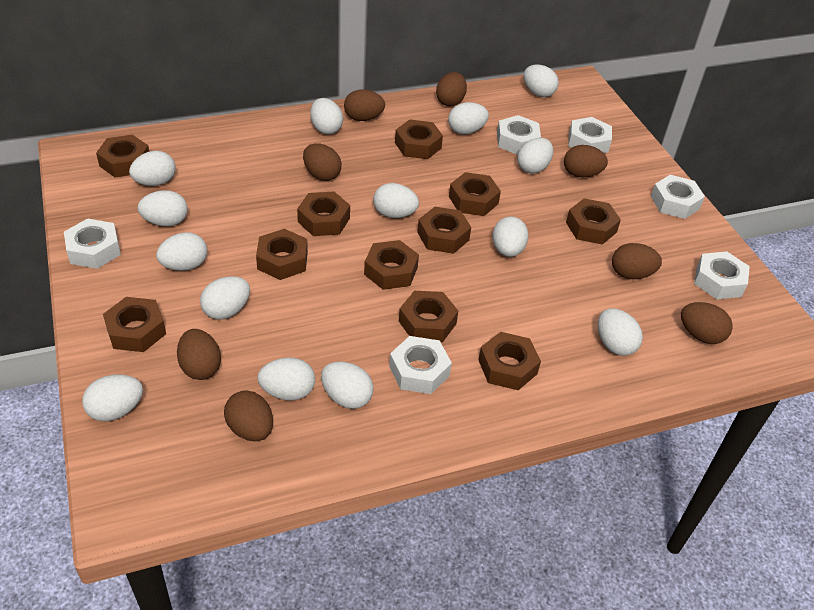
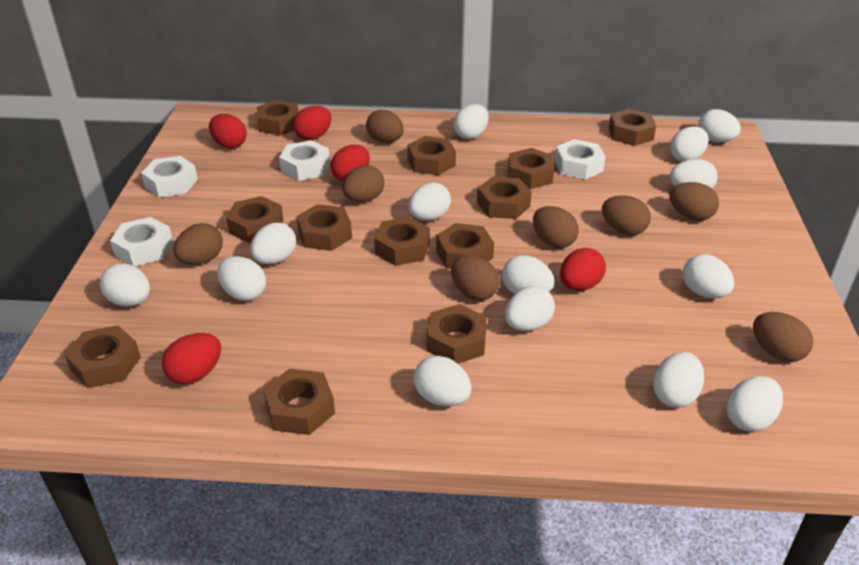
brown nut: [96,135,149,178] [103,297,166,352] [256,229,308,280] [297,192,350,236] [364,240,419,290] [395,119,443,159] [399,291,458,342] [417,207,471,254] [449,172,501,216] [478,332,541,390] [566,198,621,245] = 11 -> [64,326,141,388] [226,196,283,243] [257,100,299,136] [263,369,335,435] [296,204,352,251] [374,217,430,266] [407,136,456,175] [427,304,487,364] [436,223,494,269] [477,177,532,219] [508,148,554,189] [609,109,656,146] = 12
red egg: none = 0 -> [162,333,221,384] [209,114,247,149] [293,106,332,140] [331,145,370,182] [560,248,606,291] = 5
white nut: [64,218,121,269] [389,336,452,394] [497,115,541,155] [568,117,612,153] [651,175,705,219] [694,251,750,299] = 6 -> [110,217,173,266] [141,156,198,197] [279,140,330,181] [555,139,605,180] = 4

